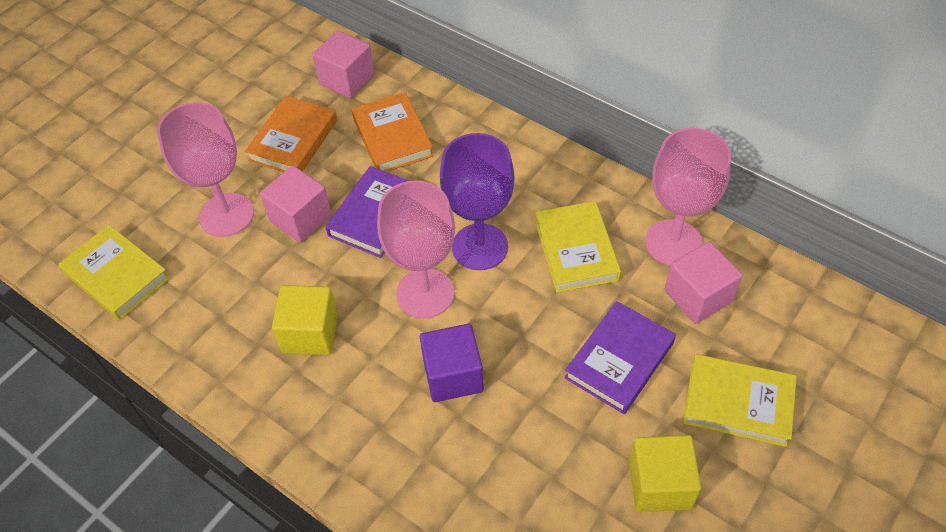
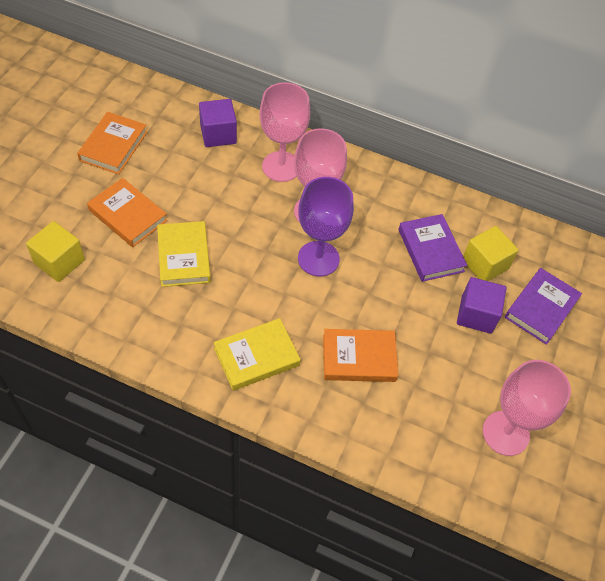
orange book: [245,96,337,172] [351,92,434,172] = 2 -> [77,112,147,175] [87,178,168,247] [323,329,398,382] = 3
pink cube: [260,166,332,243] [312,30,375,99] [665,241,742,324] = 3 -> none = 0
purple cube: [420,324,484,402] = 1 -> [199,99,237,147] [457,277,506,334] = 2
yellow book: [58,225,170,321] [535,201,621,293] [683,354,797,447] = 3 -> [157,221,211,287] [214,318,301,391] = 2

